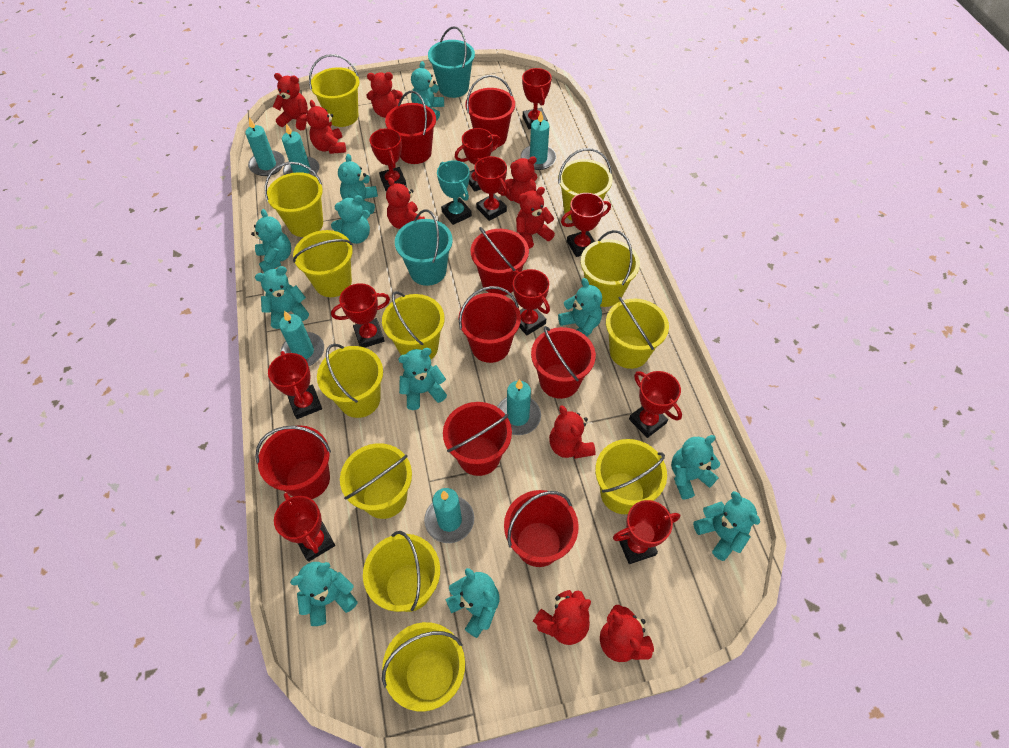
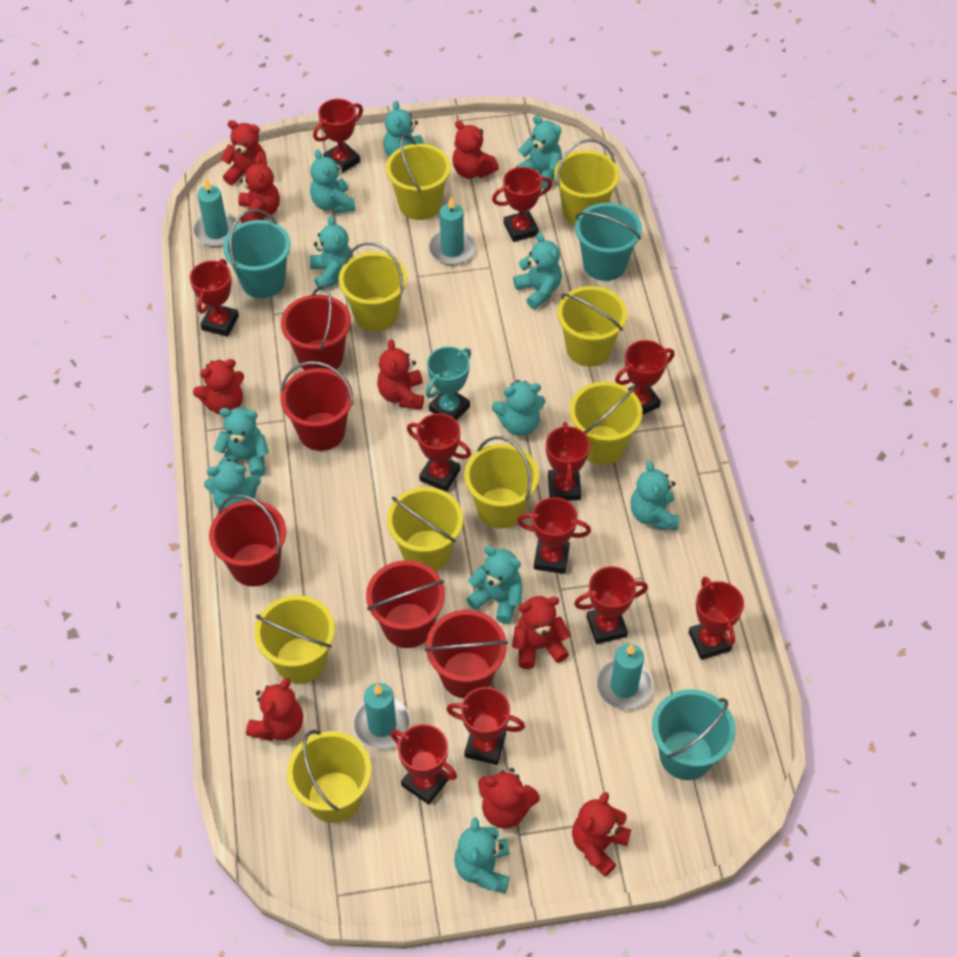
red bucket: [255,425,331,499] [385,91,436,164] [443,402,512,476] [458,286,521,363] [466,75,515,147] [471,227,529,295] [504,490,579,567] [531,326,596,399] = 8 -> [209,494,286,586] [281,285,351,370] [281,361,353,451] [366,560,445,648] [425,610,508,699] = 5
turquoise bucket: [395,209,453,286] [428,26,475,98] = 2 -> [223,209,291,299] [575,203,642,281] [652,689,736,780] = 3
turquoise candle: [245,117,285,176] [279,311,324,366] [282,123,320,176] [424,488,474,543] [497,379,541,435] [521,112,556,170] = 6 -> [193,179,239,247] [353,683,411,750] [429,197,476,265] [596,644,653,710] = 4
yellow bucket: [265,162,323,237] [293,230,353,297] [309,54,359,127] [317,344,383,418] [340,443,412,519] [363,531,440,612] [382,291,445,359] [382,622,465,711] [558,148,613,221] [580,230,640,307] [595,439,667,514] [606,297,669,369] = 12 -> [255,595,335,684] [287,730,372,823] [339,242,407,332] [386,135,451,220] [387,487,463,571] [464,436,539,529] [554,139,620,225] [557,286,627,367] [570,382,643,465] = 9

